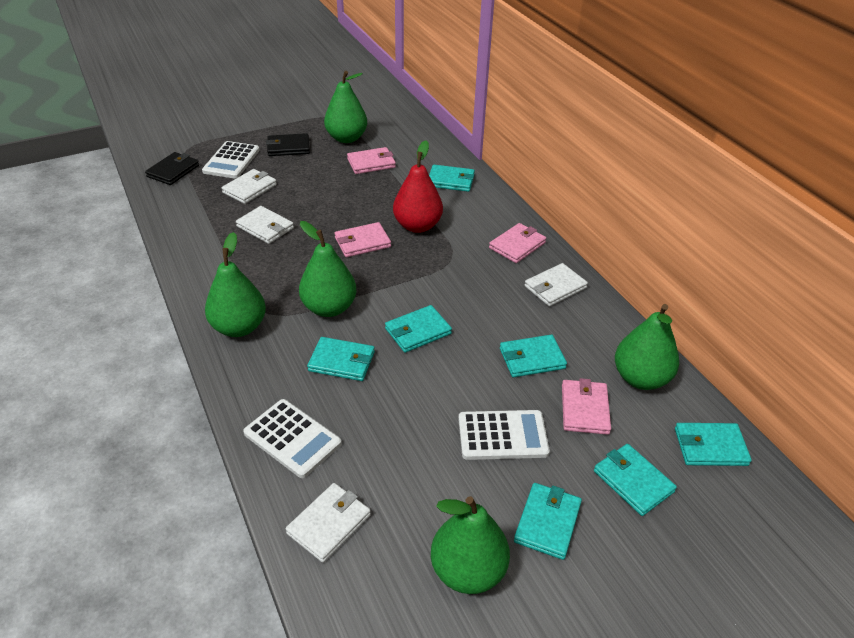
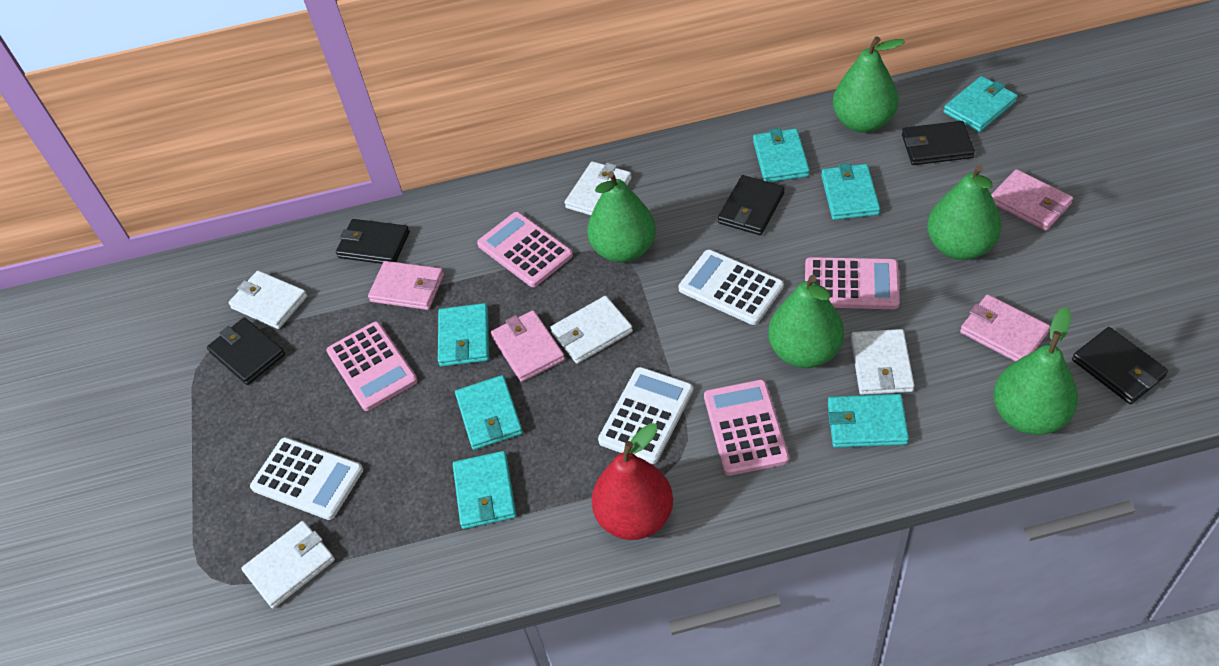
black wallet: [145,152,199,185] [266,133,310,156] = 2 -> [207,317,285,385] [336,219,410,264] [718,175,784,235] [902,121,975,165] [1072,327,1168,404] = 5
pink calculator: none = 0 -> [327,322,418,411] [477,212,573,287] [704,379,789,476] [805,257,900,309] = 4
white wallet: [222,169,277,204] [236,206,294,244] [286,483,371,563] [525,263,588,306] = 4 -> [228,271,307,329] [241,521,335,609] [550,296,633,364] [565,161,632,215] [851,329,915,395] = 5

